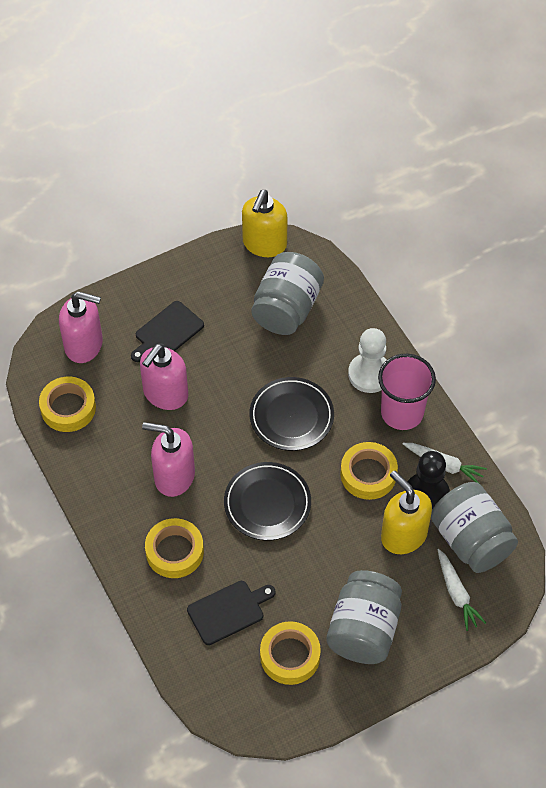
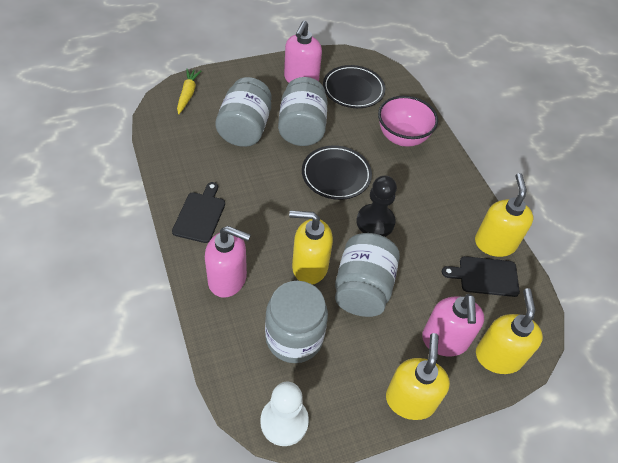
grey jar: [251,252,324,335] [327,570,402,664] [431,482,518,573] = 3 -> [215,77,272,147] [265,281,328,363] [278,77,328,146] [335,233,400,317] = 4
pink bowl: none = 0 -> [378,96,438,147] = 1
pink cup: [378,354,436,430] = 1 -> none = 0
white carrot: [403,443,487,484] [438,549,486,631] = 2 -> none = 0
yellow carrot: none = 0 -> [177,69,201,114] = 1
yellow soap dispenser: [242,190,287,257] [381,470,432,554] = 2 -> [289,211,333,285] [386,333,450,420] [475,173,533,257] [476,288,543,374] = 4
yellow tape: [39,377,96,432] [145,518,204,578] [260,621,321,685] [340,442,398,500] = 4 -> none = 0

